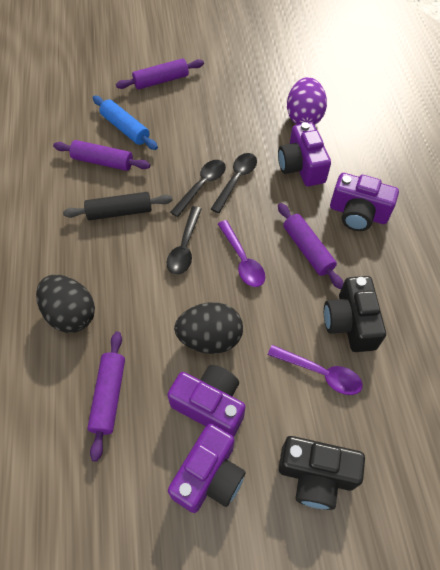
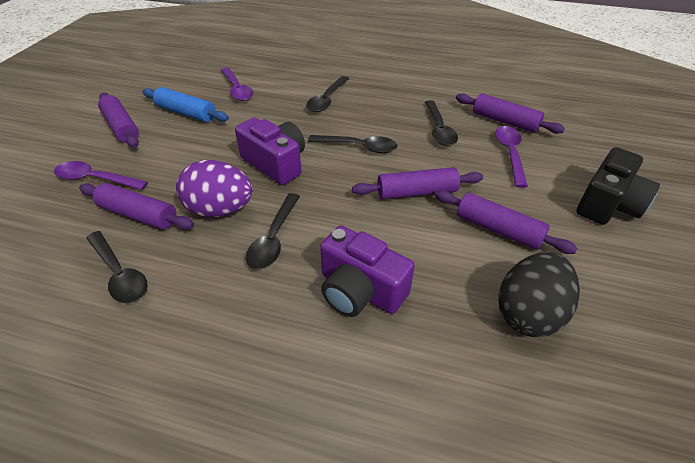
black camera: [279,436,365,510] [324,276,386,352] = 2 -> [576,147,660,225] = 1
black egg: [36,275,95,333] [174,302,243,354] = 2 -> [498,252,580,337] = 1
black rolling pin: [63,192,173,220] = 1 -> none = 0
black spoon: [167,206,201,275] [170,160,226,217] [211,153,257,213] = 3 -> [86,231,148,303] [246,193,300,269] [306,76,349,112] [308,135,397,153] [425,100,458,146] = 5
purple camera: [167,365,246,437] [168,423,246,513] [278,122,331,186] [330,173,399,231] = 4 -> [235,118,305,185] [320,226,415,317] = 2
purple rolling pin: [53,140,150,171] [88,331,125,461] [116,58,204,90] [278,203,344,289] = 4 -> [79,183,194,229] [98,93,139,148] [352,167,483,199] [435,190,578,254] [456,93,565,134] = 5
purple spoon: [218,220,265,287] [268,345,363,395] = 2 -> [54,161,148,190] [221,68,253,101] [495,126,528,188] = 3

